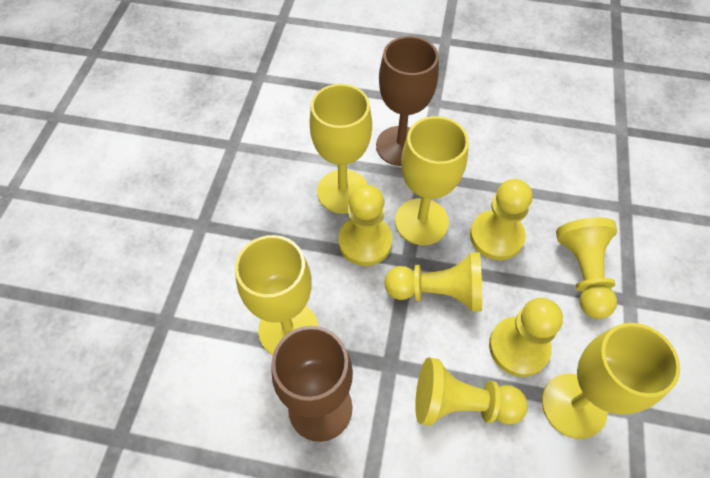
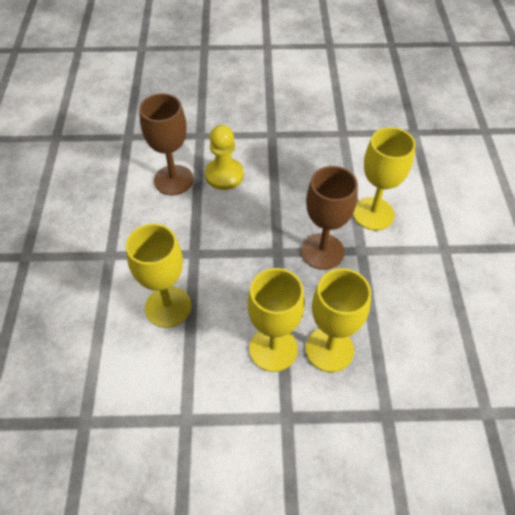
yellow pawn: [338,185,393,266] [384,252,482,312] [415,357,528,426] [470,179,532,260] [489,298,563,377] [556,217,617,319] = 6 -> [205,125,244,190] = 1

